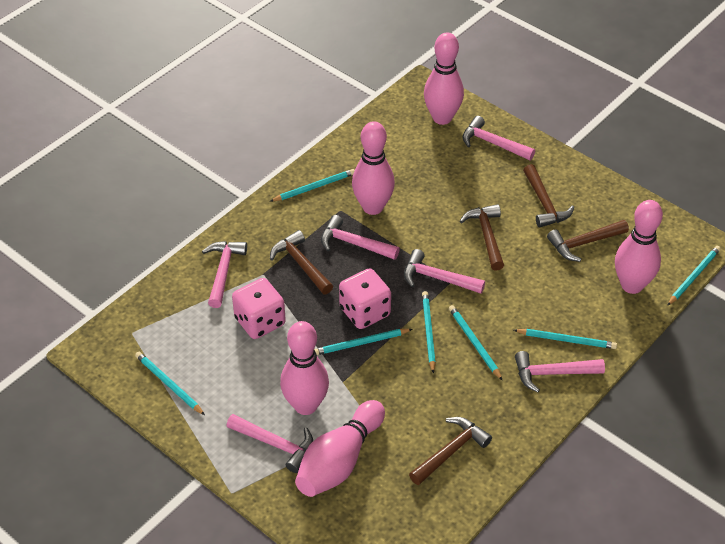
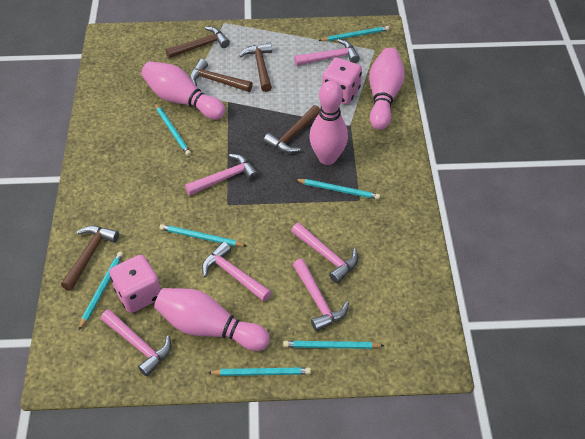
pink bowling pin: [280,321,329,415] [295,400,385,497] [352,121,395,215] [424,32,464,125] [615,200,663,294] = 5 -> [141,61,225,120] [154,288,270,351] [309,81,348,165] [369,48,405,130] = 4

